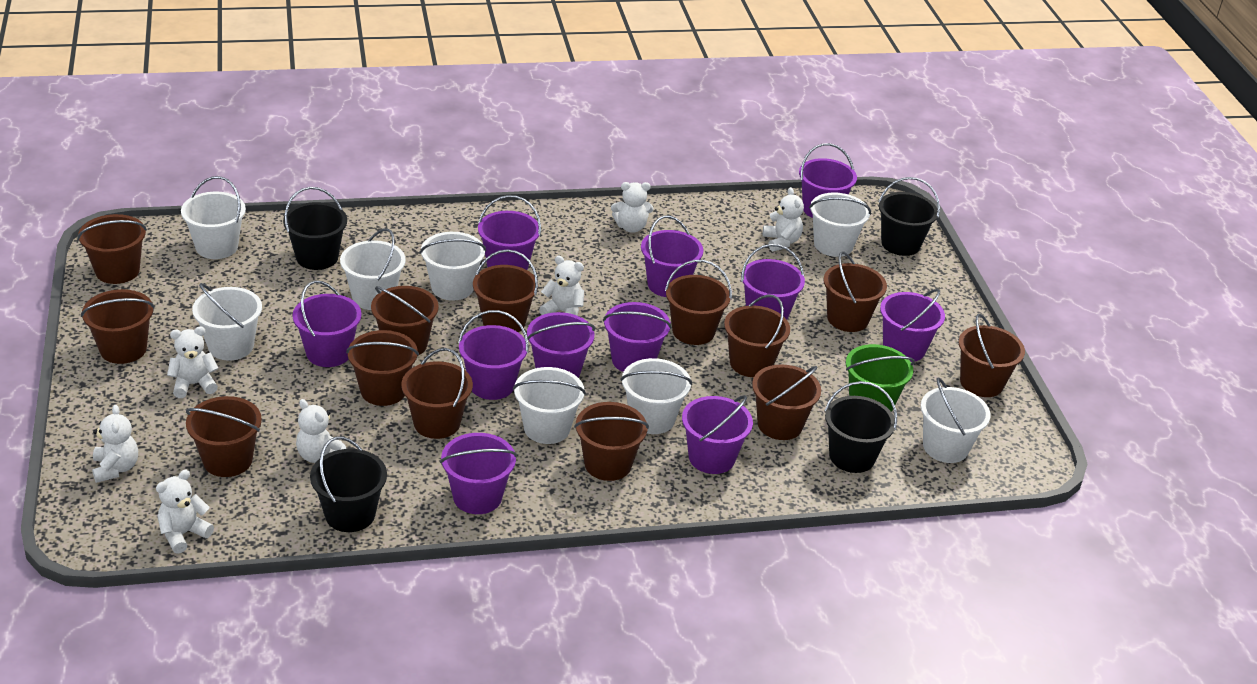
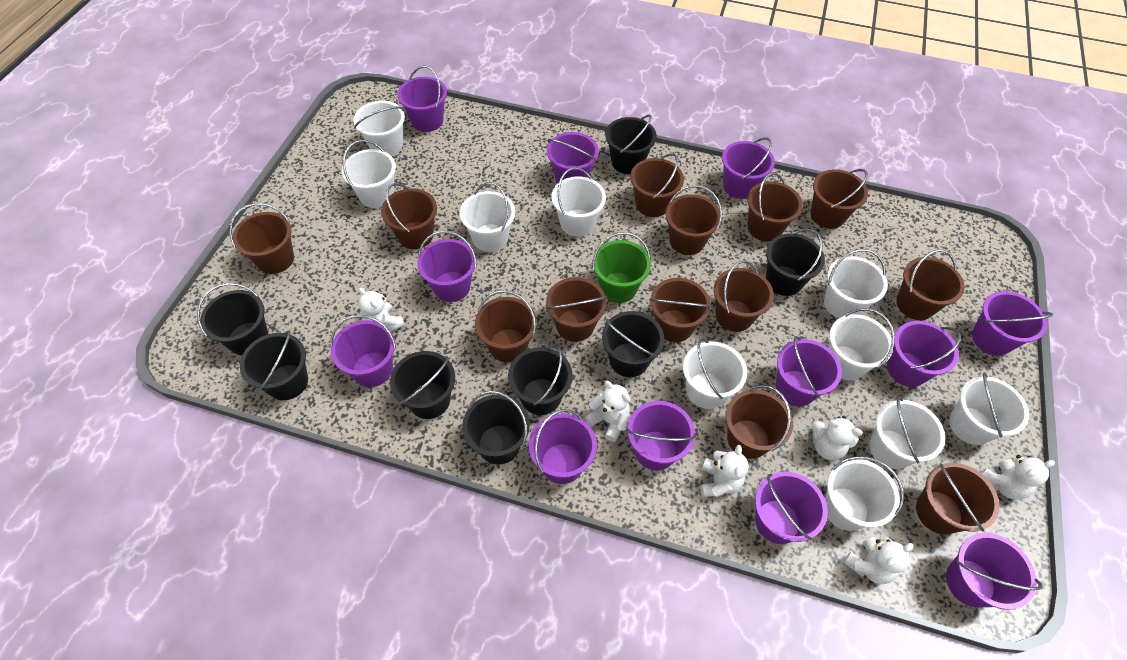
black bucket: [283,187,347,270] [310,436,387,532] [825,381,897,473] [879,177,940,256] = 4 -> [197,283,268,356] [240,331,308,400] [390,351,455,419] [462,391,530,465] [508,345,573,415] [602,311,664,377] [605,115,657,174] [766,229,825,296] = 8
purple bucket: [292,280,361,367] [440,433,517,514] [458,310,529,400] [478,195,541,270] [527,312,595,378] [603,302,672,372] [641,215,704,297] [682,395,753,474] [741,244,805,320] [799,143,857,218] [880,289,945,362] = 11 -> [330,315,396,387] [397,66,447,132] [417,231,477,302] [529,409,597,484] [547,132,599,184] [626,401,697,471] [722,137,775,199] [755,472,828,544] [776,336,842,406] [887,321,961,387] [946,533,1043,610] [972,291,1053,356] = 12
white bucket: [181,176,246,259] [192,283,262,361] [340,228,406,310] [420,232,486,301] [513,367,586,444] [620,358,692,434] [809,192,871,257] [921,377,991,463] = 8 -> [342,140,396,208] [353,101,405,156] [460,182,515,252] [551,167,606,237] [683,339,747,409] [824,249,888,318] [825,456,904,531] [828,308,895,380] [869,397,945,469] [949,372,1029,445] = 10
white teddy bear: [92,405,138,483] [156,470,214,554] [167,326,218,398] [296,399,346,463] [539,256,584,315] [611,182,653,233] [763,187,804,251] = 7 -> [358,287,405,331] [585,381,631,442] [700,445,749,497] [811,416,863,460] [843,537,913,584] [981,455,1055,500] = 6

